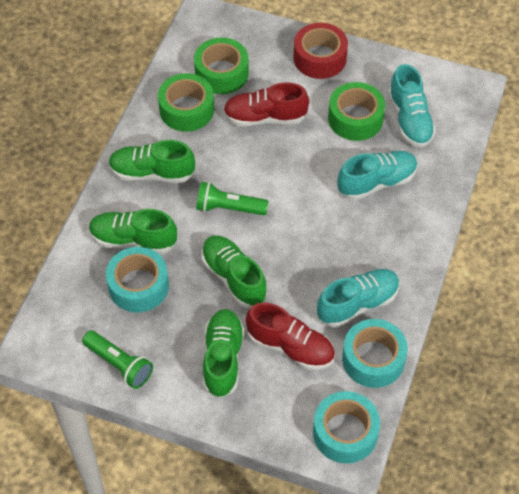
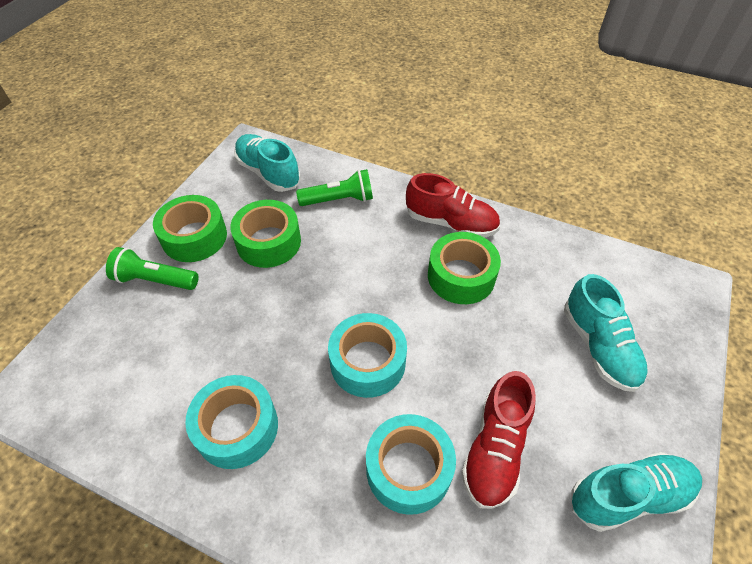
green shoe: [89,209,177,254] [109,140,195,183] [201,236,267,308] [203,309,244,398] = 4 -> none = 0
red tape: [294,23,348,79] = 1 -> none = 0

